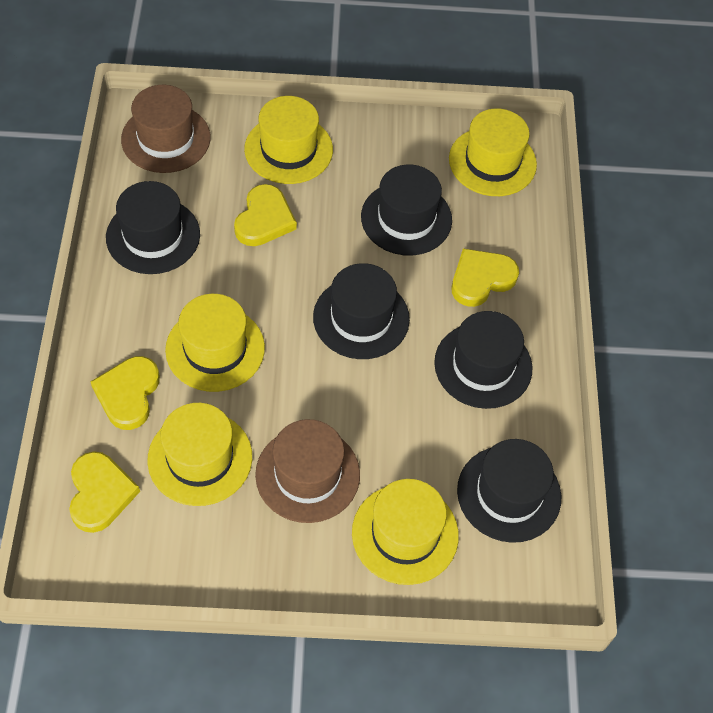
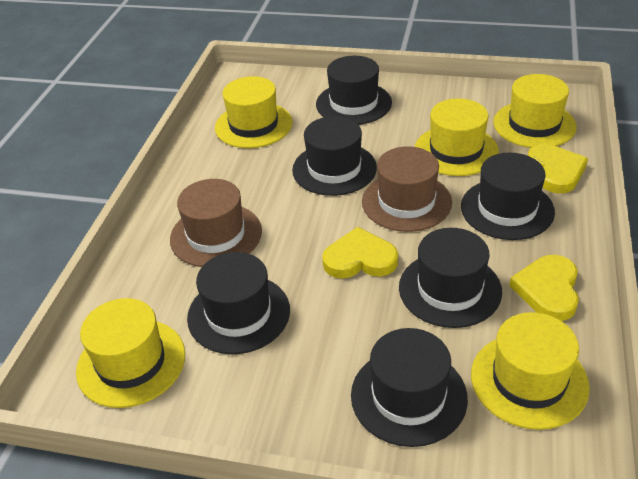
black hat: [106,181,200,274] [313,263,410,359] [361,164,452,256] [434,311,533,409] [457,439,561,543] = 5 -> [187,252,290,354] [292,116,377,196] [316,56,392,125] [351,328,468,447] [399,228,502,328] [461,153,555,240] = 6
yellow heart: [69,452,140,533] [90,356,160,430] [234,184,297,246] [452,248,519,307] = 4 -> [322,227,398,278] [509,255,579,321] [528,144,588,193] = 3

